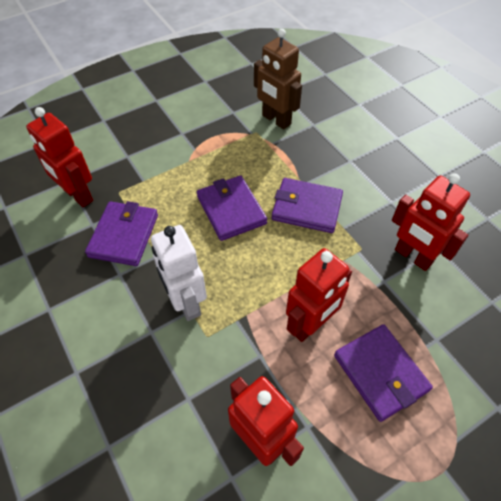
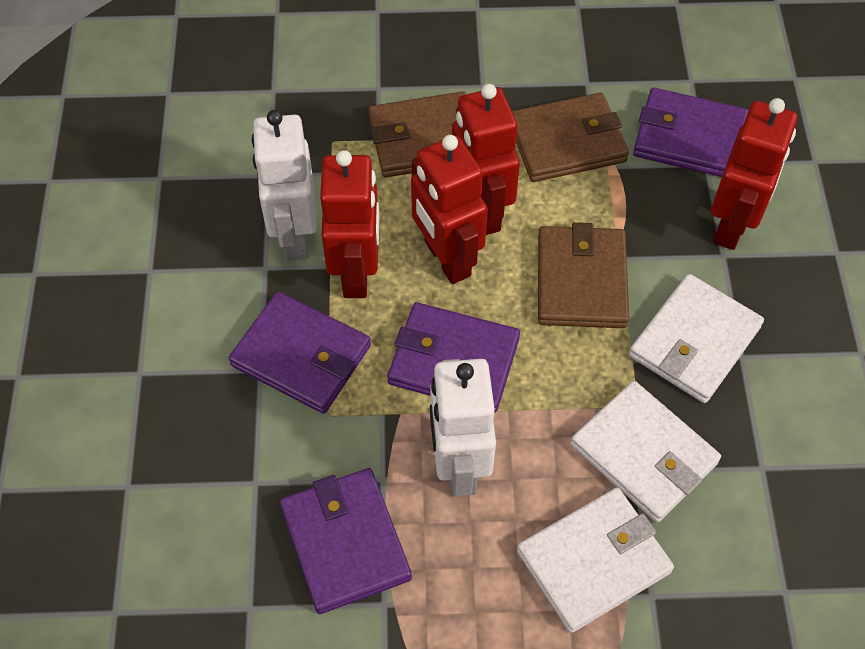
brown robot: [254,29,302,129] = 1 -> none = 0
brown wallet: none = 0 -> [368,91,466,177] [512,92,629,182] [538,222,629,328] = 3
white robot: [151,225,207,321] = 1 -> [252,110,317,261] [430,358,496,497] = 2
white wallet: none = 0 -> [517,488,674,633] [571,381,721,522] [629,274,764,403] = 3

